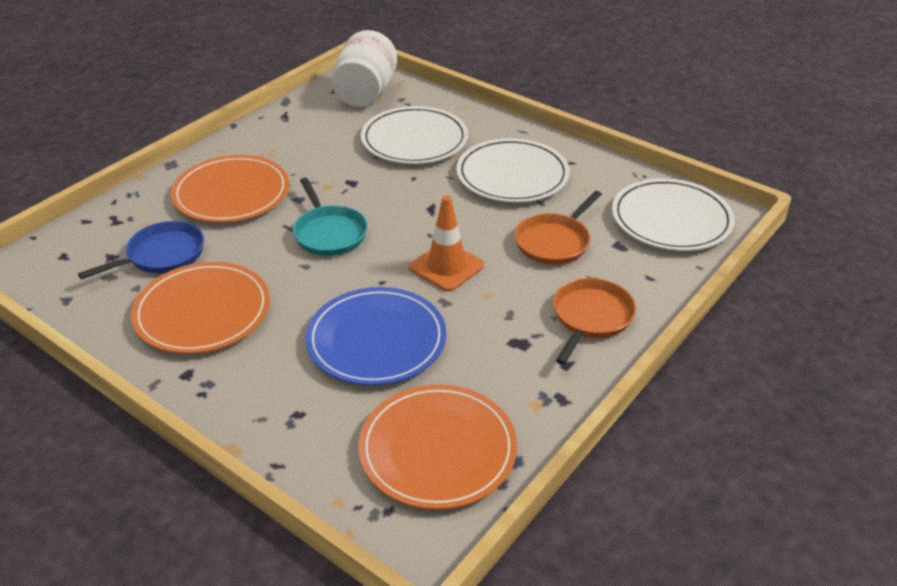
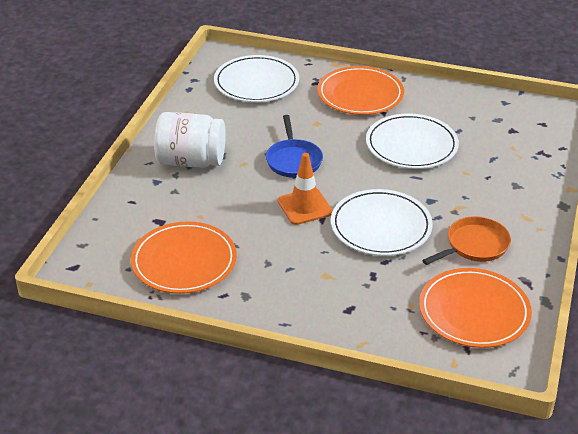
blue plate: [305,287,446,385] = 1 -> none = 0
orange pan: [515,191,602,265] [553,278,636,365] = 2 -> [422,216,511,265] = 1
turquoise pan: [293,178,368,256] = 1 -> none = 0

